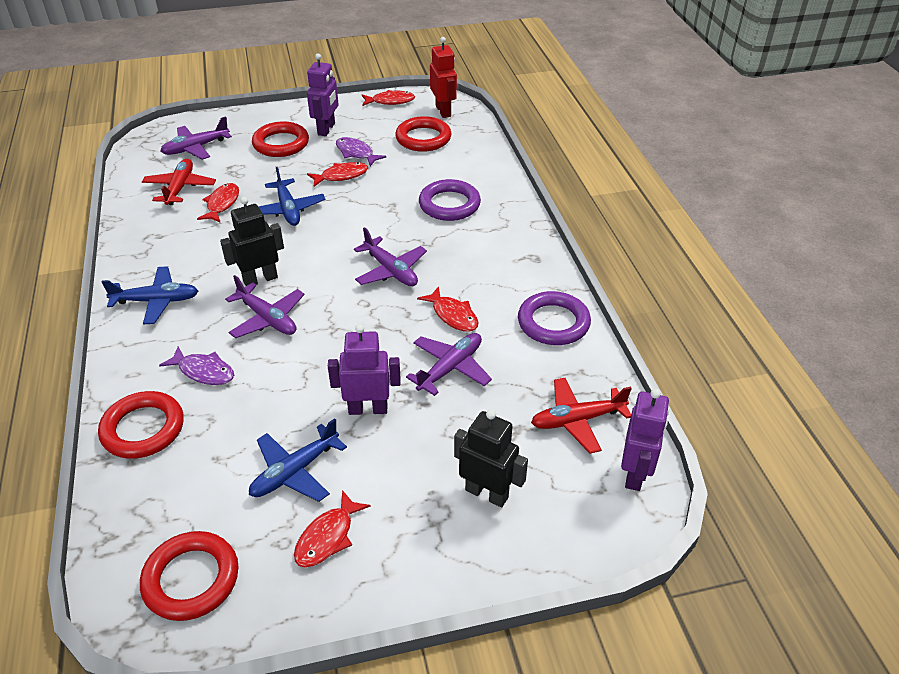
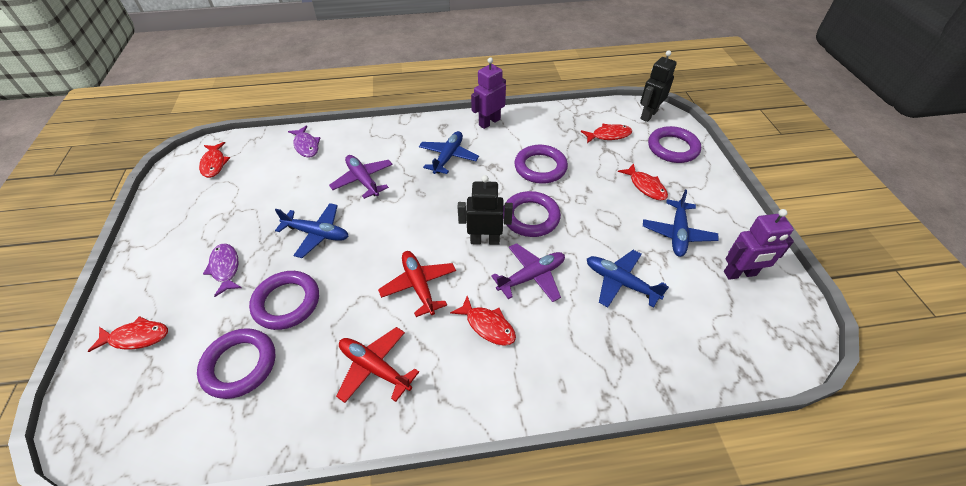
blue plane: [102,266,198,324] [249,418,347,502] [259,167,326,226] = 3 -> [275,203,348,258] [419,131,479,174] [587,250,669,308] [643,190,719,257] = 4
purple plane: [160,116,232,160] [225,275,305,338] [354,227,427,286] [406,333,492,396] = 4 -> [329,155,393,199] [491,243,565,302] = 2
purple ring: [419,179,481,221] [518,291,591,345] = 2 -> [197,328,275,399] [249,271,319,330] [503,191,561,237] [514,145,568,184] [648,126,701,163] = 5
purple robot: [307,54,339,136] [328,324,401,415] [621,389,669,491] = 3 -> [471,57,506,129] [724,209,794,280] = 2
red ring: [98,391,184,459] [140,531,239,621] [252,122,309,157] [395,116,451,152] = 4 -> none = 0
red robot: [430,37,457,118] = 1 -> none = 0

